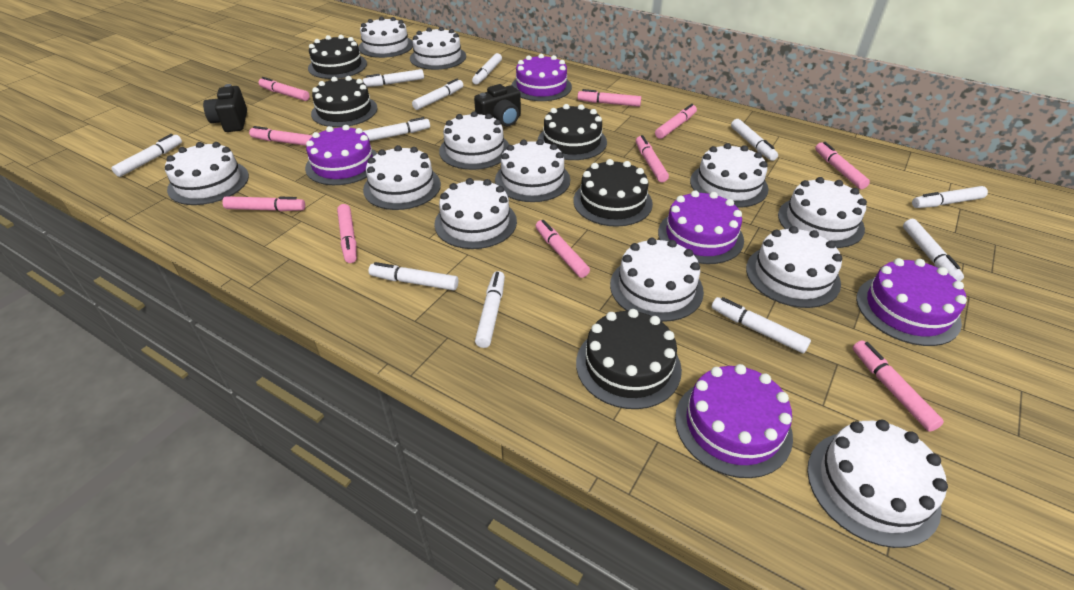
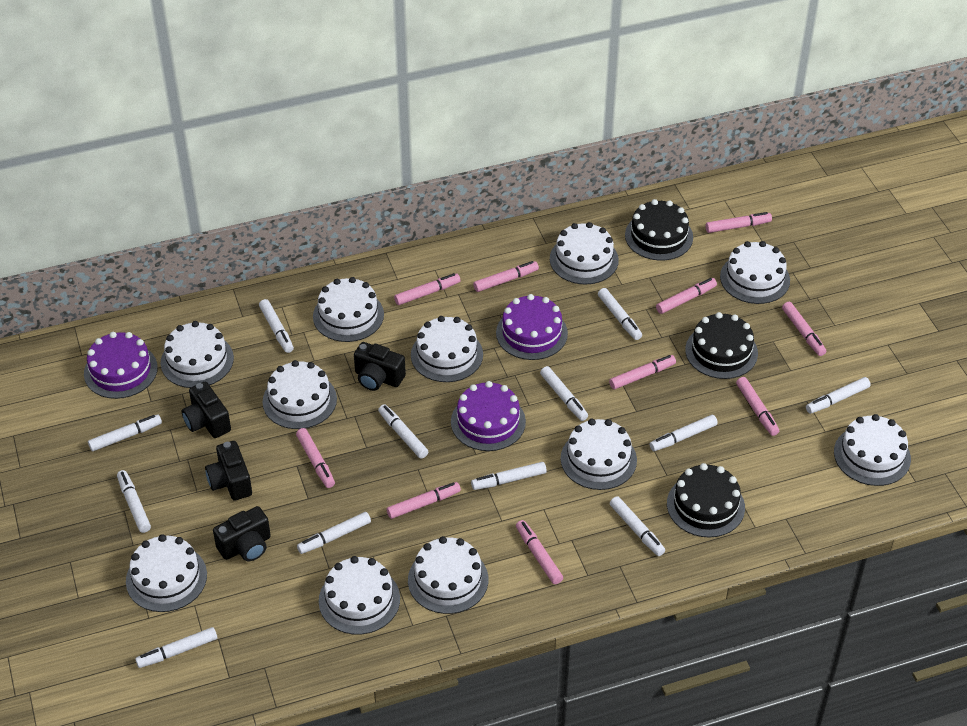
black cake: [308,35,367,79] [311,76,378,127] [538,104,607,160] [573,159,653,227] [576,309,682,409] = 5 -> [625,199,693,260] [667,463,745,538] [685,312,758,379] = 3
black camera: [203,84,247,132] [474,84,521,126] = 2 -> [181,382,231,438] [205,441,252,501] [213,506,271,561] [354,342,406,391] = 4
purple cake: [305,125,378,185] [511,54,572,101] [658,190,744,264] [675,364,793,478] [856,258,967,346] = 5 -> [84,332,158,399] [451,381,526,451] [496,294,568,360] = 3
white cake: [165,142,249,205] [358,17,413,58] [363,145,441,210] [410,27,466,70] [434,178,517,249] [439,112,509,170] [495,139,570,202] [610,238,704,322] [690,143,769,208] [746,226,842,308] [778,177,867,248] [807,419,948,548] = 12 -> [126,534,207,612] [161,321,234,388] [263,360,337,429] [313,277,384,342] [319,556,400,635] [408,536,488,614] [411,316,483,382] [550,222,619,284] [561,419,637,490] [720,241,790,304] [834,414,911,486] = 11
white marker: [111,134,182,177] [363,69,424,87] [363,117,430,141] [369,262,458,290] [412,79,463,110] [472,53,502,84] [475,271,505,348] [712,297,811,353] [731,119,778,161] [903,219,964,281] [912,186,988,208] = 11 -> [88,414,162,451] [117,470,151,533] [135,627,217,668] [259,299,294,353] [297,512,371,554] [378,404,428,459] [471,462,547,490] [540,366,588,421] [598,288,642,340] [610,496,665,556] [649,415,718,451] [806,377,871,414] = 12

